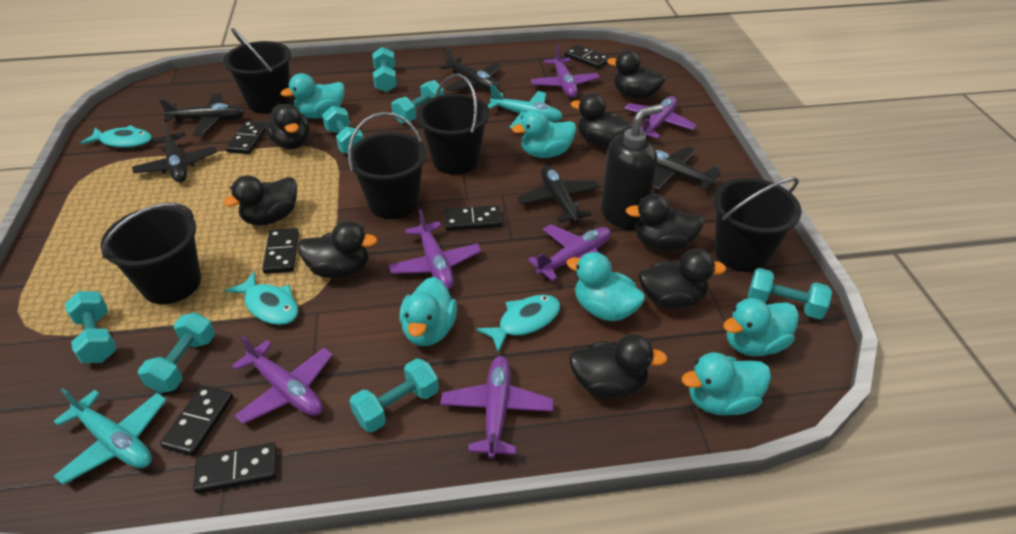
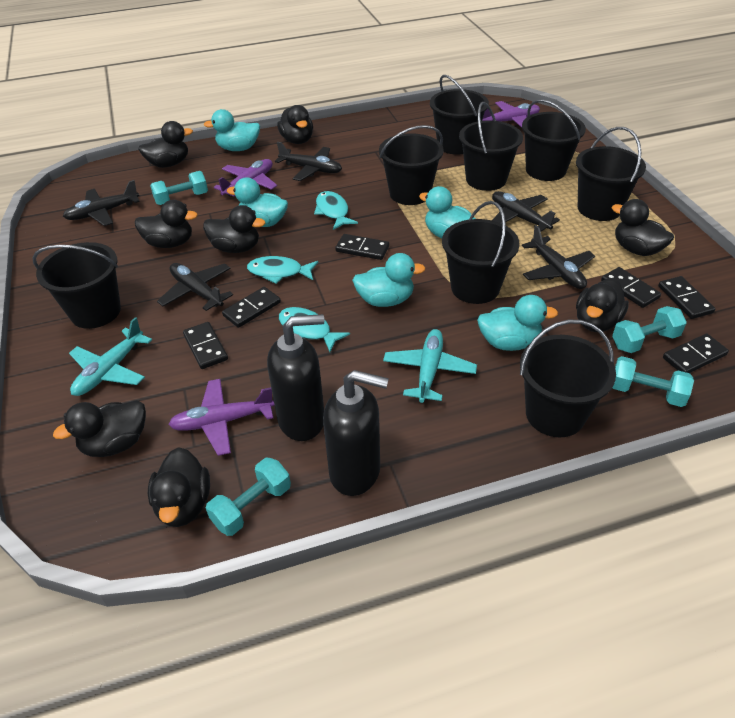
black bucket: [101,203,201,304] [223,28,291,113] [347,112,427,219] [416,74,490,175] [713,177,802,272] = 5 -> [32,242,121,329] [379,125,444,205] [430,75,489,155] [442,201,520,304] [459,102,523,191] [520,320,616,437] [522,99,586,181] [576,127,646,221] = 8
black soap dispenser: [601,104,663,229] = 1 -> [267,314,324,441] [323,370,389,496] = 2
purple plane: [232,335,333,424] [389,209,482,290] [440,356,553,459] [528,224,613,281] [531,45,600,98] [624,96,696,139] = 6 -> [168,379,274,456] [214,159,277,197] [482,101,540,128] = 3
turquoise duck: [281,73,345,118] [399,277,457,346] [512,110,576,158] [566,252,645,321] [682,352,771,415] [723,298,799,356] = 6 -> [204,109,260,151] [227,177,288,227] [352,253,426,307] [419,186,476,238] [477,295,558,351] = 5
turquoise dumbbell: [65,291,116,363] [138,312,215,393] [322,106,364,154] [349,358,439,432] [372,47,397,92] [391,80,444,124] [748,268,832,319] = 7 -> [150,171,208,205] [206,458,291,536] [612,306,687,353] [612,356,694,407] = 4

